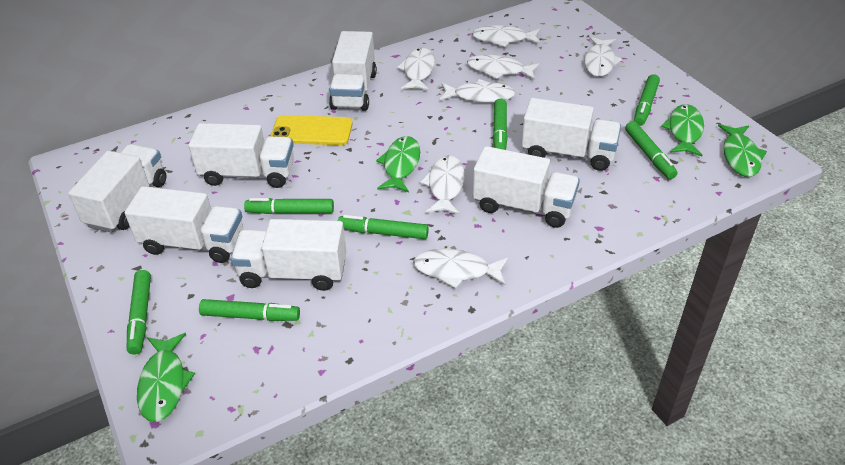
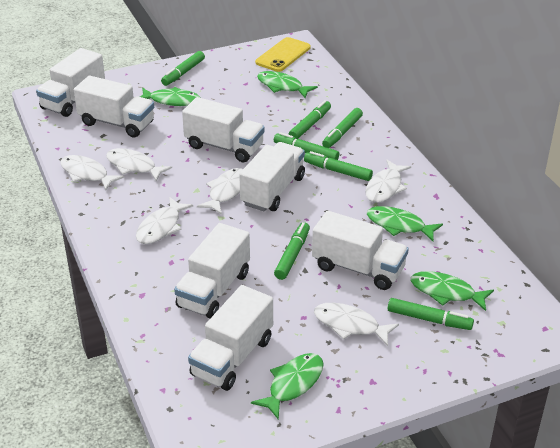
green fish: [137,333,195,422] [376,136,420,192] [661,104,704,157] [718,124,767,177] = 4 -> [140,87,201,106] [251,353,324,420] [257,71,318,98] [367,206,443,242] [411,271,494,311] = 5
white fish: [397,48,435,91] [413,249,508,289] [420,155,465,214] [440,79,515,103] [467,55,540,80] [472,25,540,47] [584,37,622,77] = 7 -> [61,155,124,190] [106,148,172,182] [136,197,193,244] [197,168,243,215] [314,303,399,346] [365,160,411,203] = 6

